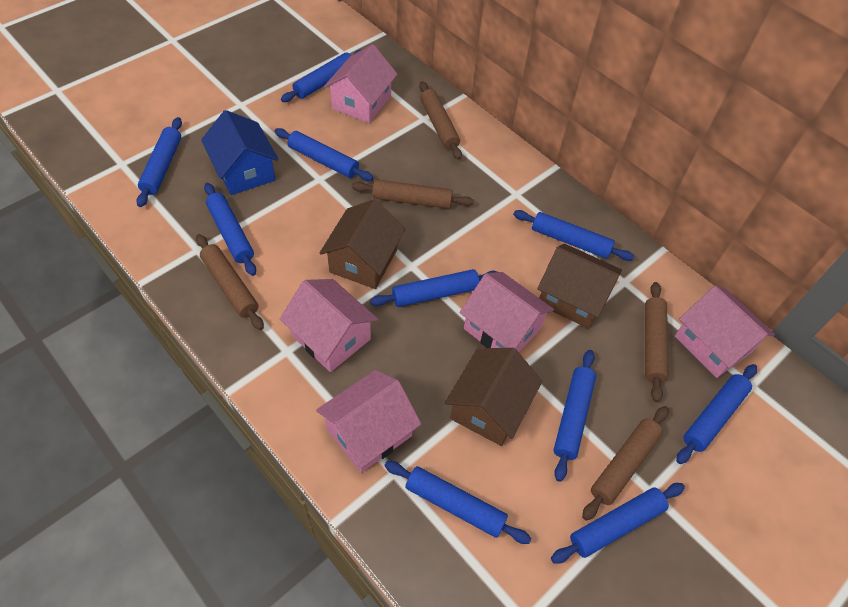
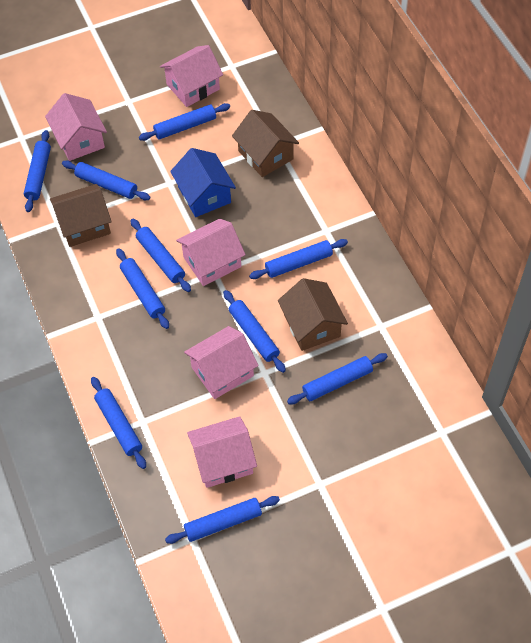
brown rolling pin: [196,234,264,330] [352,179,474,209] [419,81,462,160] [582,406,669,521] [645,282,669,402] = 5 -> none = 0

